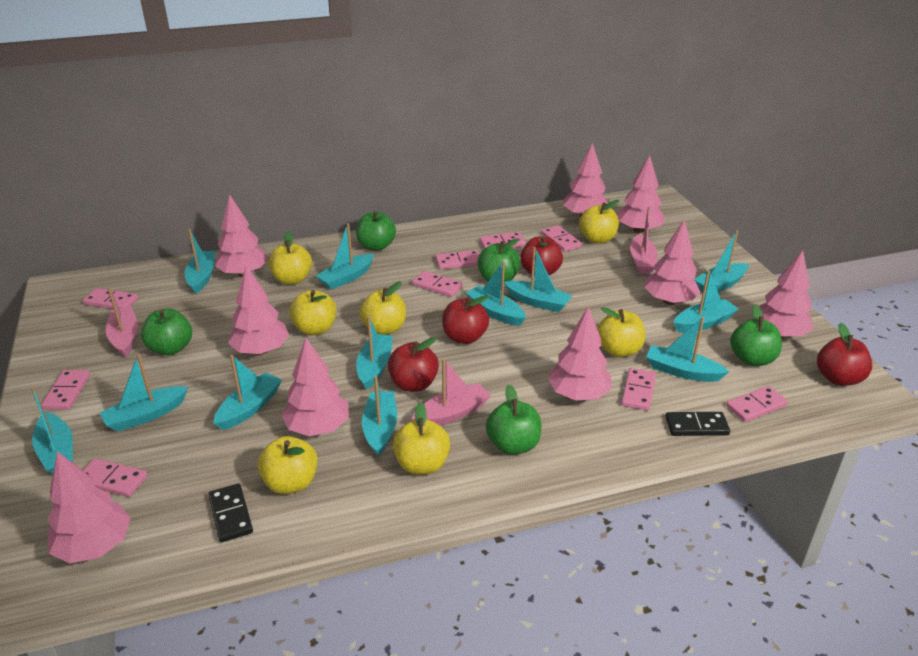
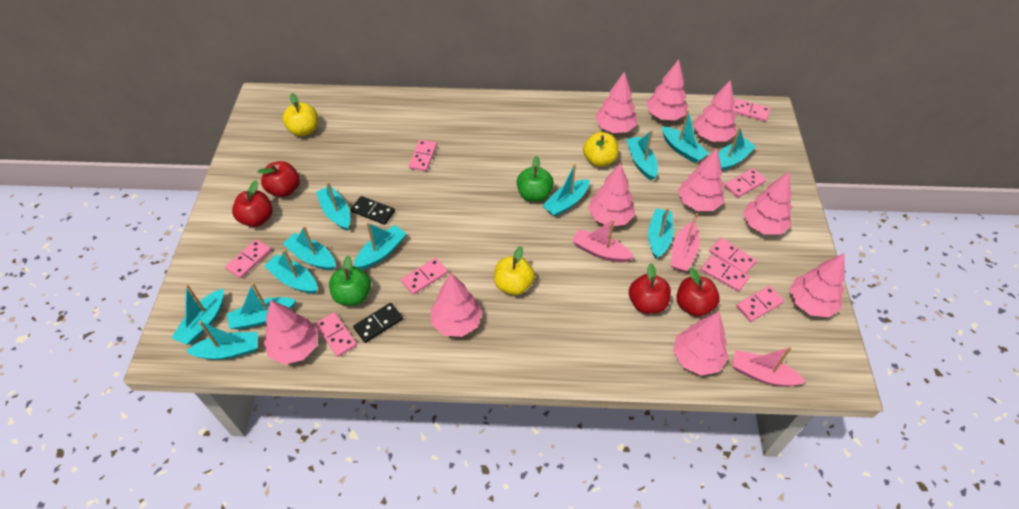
green apple: [141,308,192,355] [356,211,396,251] [477,238,520,282] [486,385,541,455] [730,305,782,366] = 5 -> [329,256,371,306] [517,156,554,202] = 2
pink tree: [47,451,131,563] [215,194,268,277] [228,266,289,355] [281,338,349,436] [548,306,612,400] [563,143,608,217] [617,156,665,233] [644,219,701,305] [759,250,814,338] = 9 -> [264,300,318,365] [431,273,482,337] [588,163,635,227] [595,72,637,133] [646,59,688,120] [673,311,728,376] [678,149,724,211] [693,80,736,142] [743,172,792,235] [789,254,845,317] = 10
yellow apple: [258,436,318,494] [269,231,312,285] [289,290,337,335] [360,282,406,335] [393,402,450,475] [579,200,619,244] [597,307,645,357] = 7 -> [283,93,318,136] [494,246,535,295] [583,132,618,167] = 3

